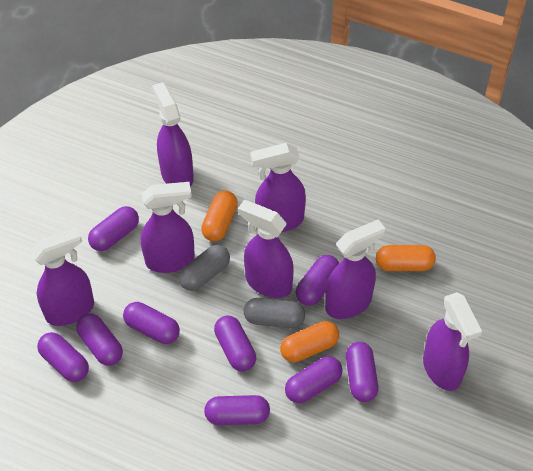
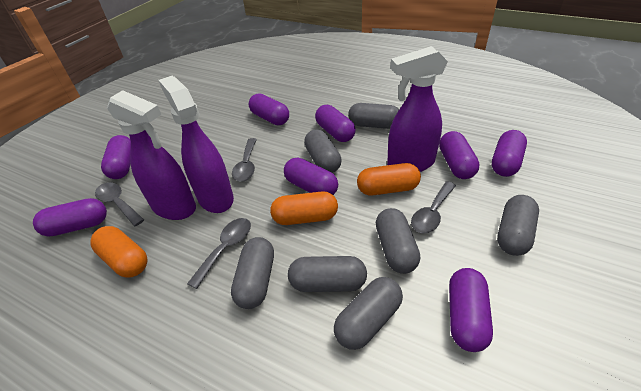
grey capsule: [179,245,230,291] [244,298,305,328] = 2 -> [231,237,274,309] [288,256,367,292] [304,129,342,173] [334,277,403,350] [348,103,399,129] [376,208,420,274] [497,195,539,256] = 7
grey spoon: none = 0 -> [95,182,144,226] [187,218,251,289] [232,138,257,182] [411,181,456,233] = 4
purple capsule: [37,332,89,382] [76,314,123,366] [88,206,139,251] [123,302,180,344] [204,395,270,425] [214,315,256,372] [285,356,343,403] [296,255,339,305] [346,342,379,402] = 9 -> [33,198,107,237] [101,135,131,179] [249,93,289,125] [284,158,338,195] [315,105,356,142] [439,131,480,179] [449,268,493,352] [492,130,527,177] = 8
purple spray bottle: [30,227,94,326] [141,182,195,273] [152,82,194,187] [238,200,294,298] [250,143,306,232] [325,219,385,319] [423,292,482,391] = 7 -> [107,90,196,220] [158,76,234,213] [387,46,448,172] = 3

